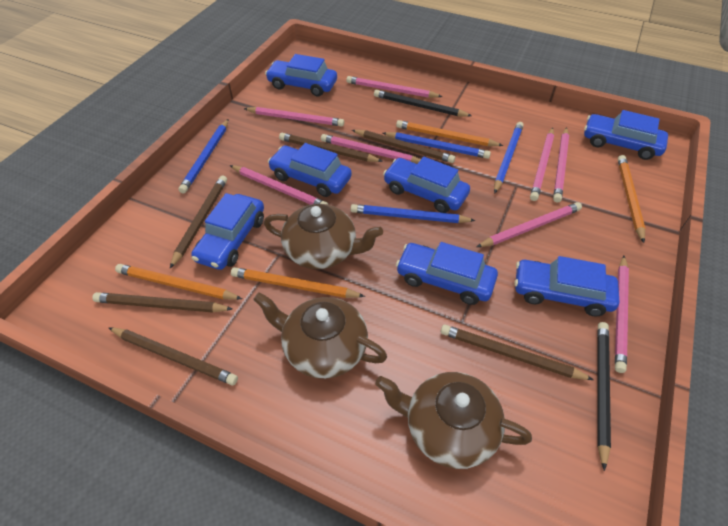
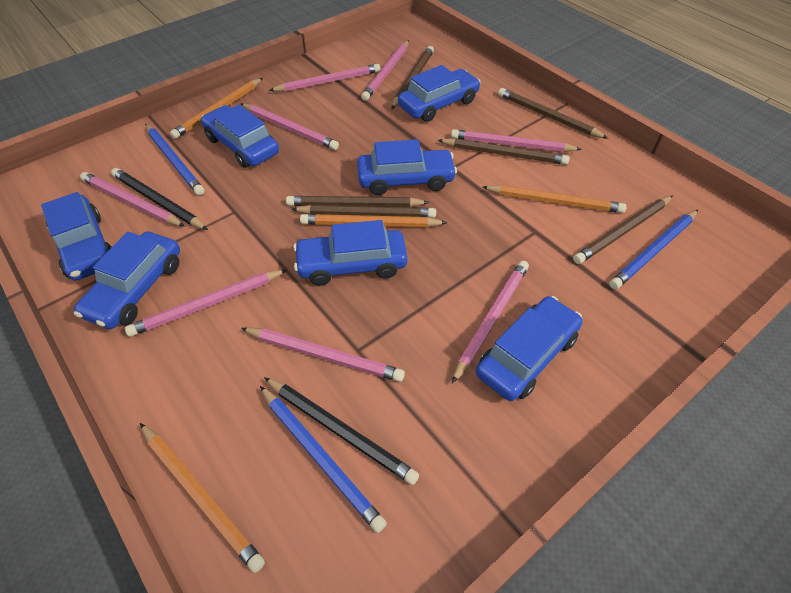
blue pencil: [179,119,228,193] [351,204,476,223] [383,132,491,159] [494,122,524,194] = 4 -> [145,124,204,196] [260,386,387,533] [609,210,698,289] = 3
brown teapot: [253,292,387,379] [264,204,383,269] [375,372,532,469] = 3 -> none = 0

